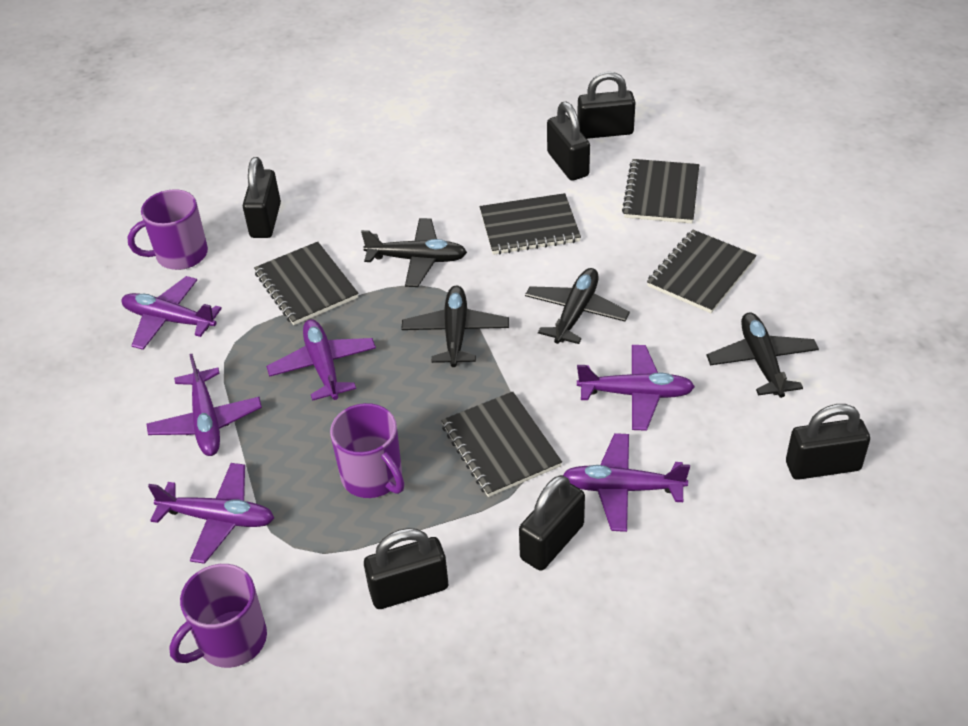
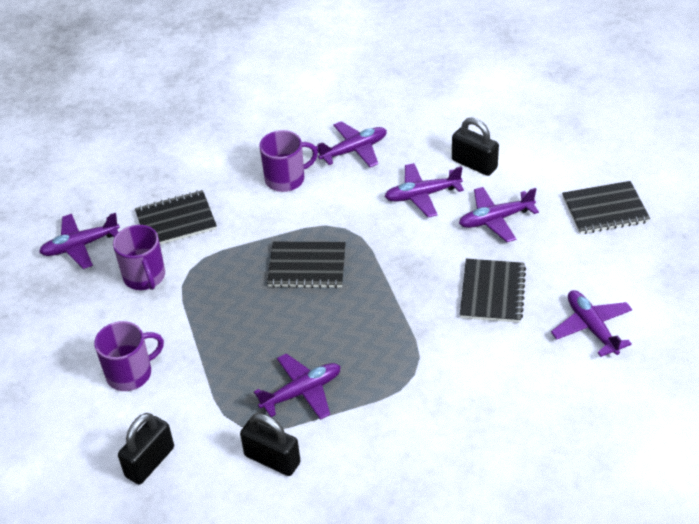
black notebook: [254,242,359,325] [441,392,562,497] [480,193,581,255] [622,159,699,224] [647,230,757,313] = 5 -> [135,190,217,245] [267,242,346,288] [460,259,526,323] [562,181,650,234] = 4
black padlock: [243,157,281,238] [364,528,448,609] [519,475,585,571] [547,101,590,181] [577,72,636,139] [786,404,870,480] = 6 -> [118,413,174,485] [240,413,301,476] [452,118,499,176] = 3
black plane: [361,218,467,287] [401,286,509,367] [525,268,630,344] [706,313,819,398] = 4 -> none = 0

